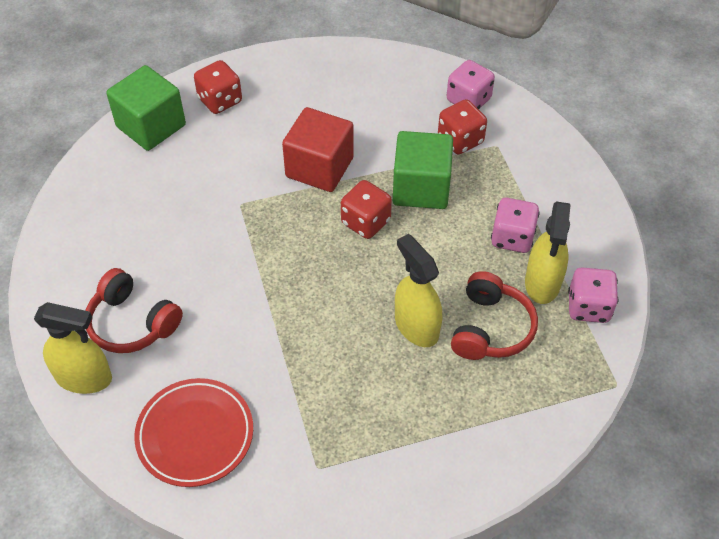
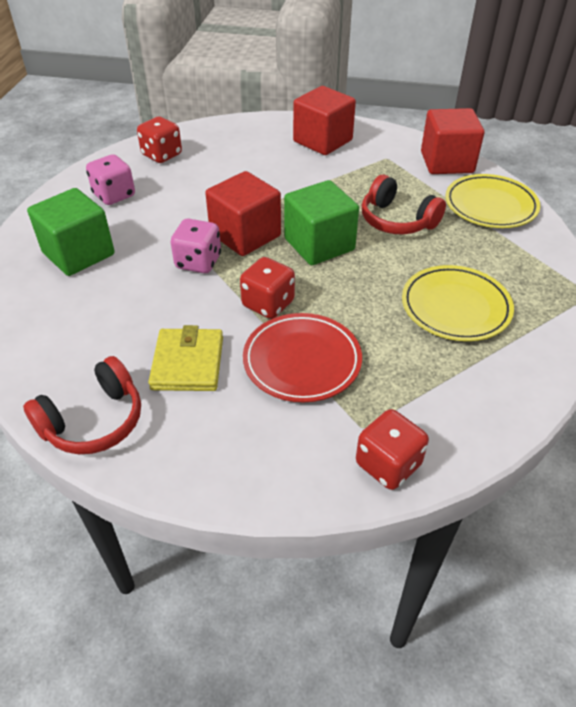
pink dice: [447,60,495,109] [491,198,540,253] [568,267,618,323] = 3 -> [86,154,135,205] [171,218,221,273] = 2
red cube: [282,107,354,192] = 1 -> [205,171,281,256] [293,86,356,155] [421,108,484,174] = 3
yellow plate: none = 0 -> [402,265,514,341] [445,174,540,228] = 2
yellow spray bottle: [34,302,112,394] [395,234,442,347] [525,202,571,304] = 3 -> none = 0
yellow wallet: none = 0 -> [148,325,223,391] = 1

